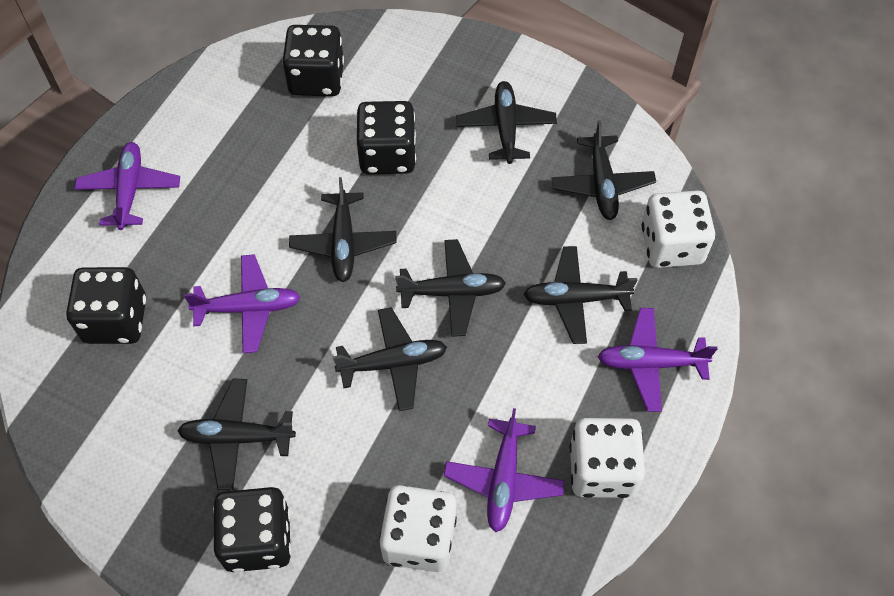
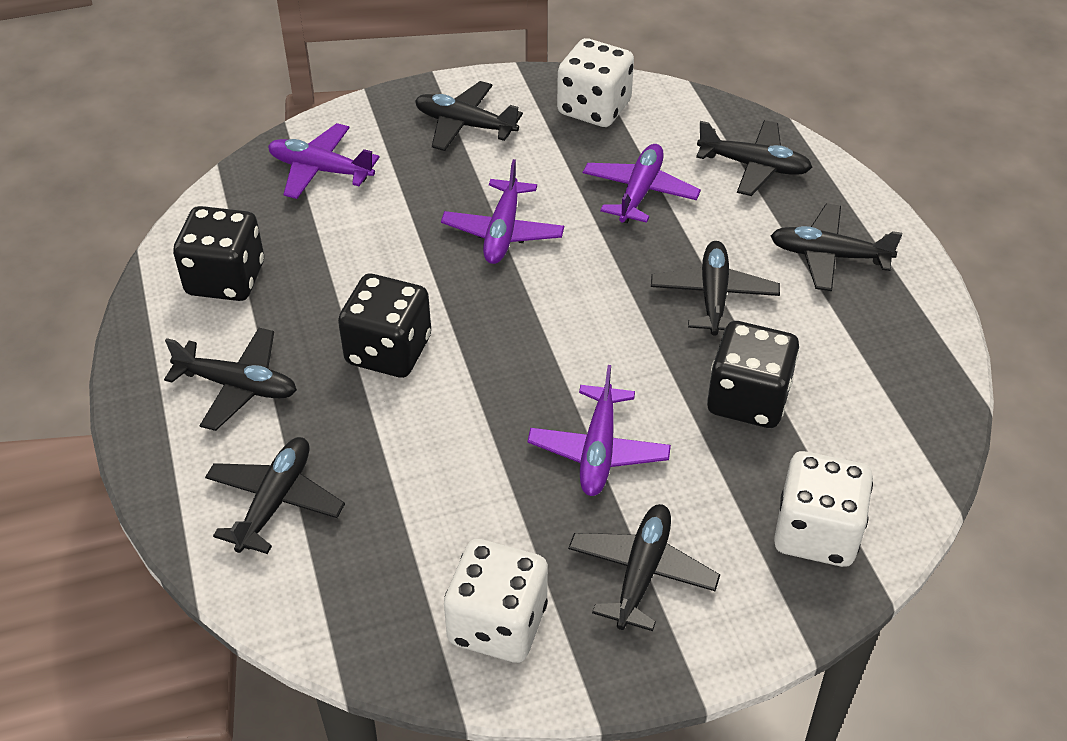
black dice: [66,267,146,344] [213,487,291,572] [282,25,344,96] [356,101,416,174] = 4 -> [173,206,264,301] [338,274,431,378] [707,321,799,428] = 3

